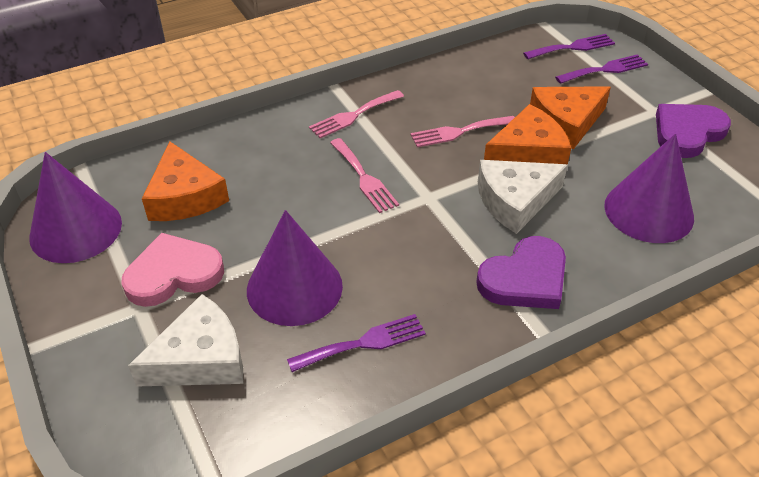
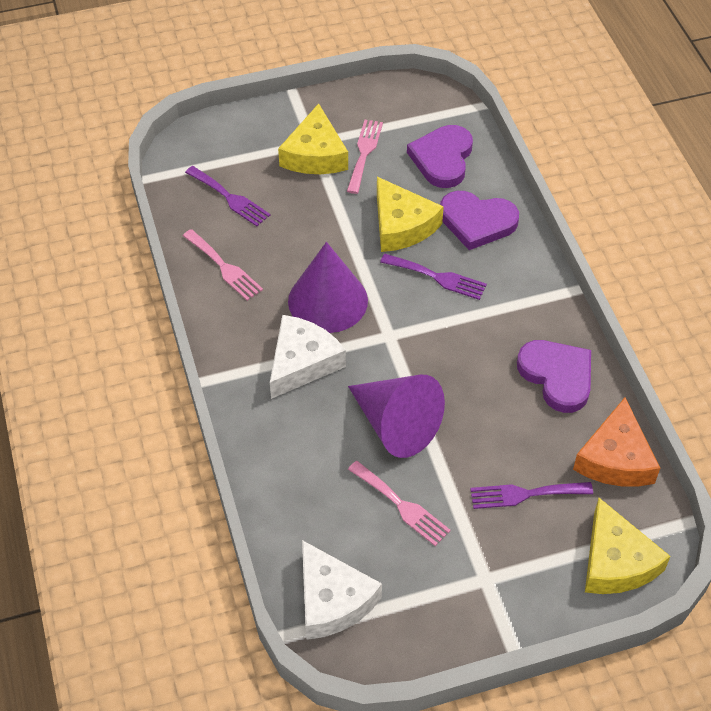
orange cheese: [142,141,229,221] [484,104,571,165] [530,86,611,149] = 3 -> [573,397,660,487] = 1
pink heart: [121,233,224,307] = 1 -> none = 0
purple cone: [29,152,122,263] [247,210,343,326] [604,133,694,243] = 3 -> [288,242,368,333] [348,375,445,458] = 2
purple heart: [476,236,566,309] [656,104,731,158] = 2 -> [407,125,473,188] [440,191,519,250] [517,340,591,413] = 3
yellow cheese: none = 0 -> [278,103,348,174] [377,177,444,252] [585,498,671,594] = 3

